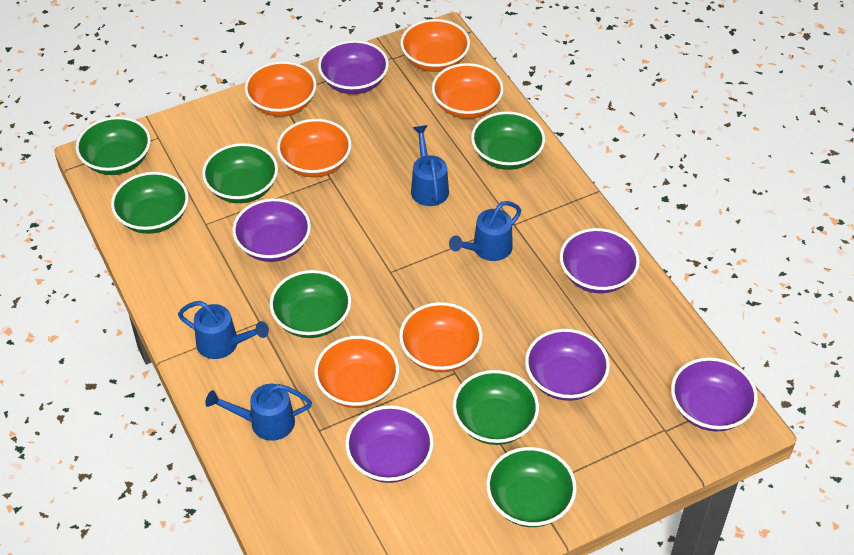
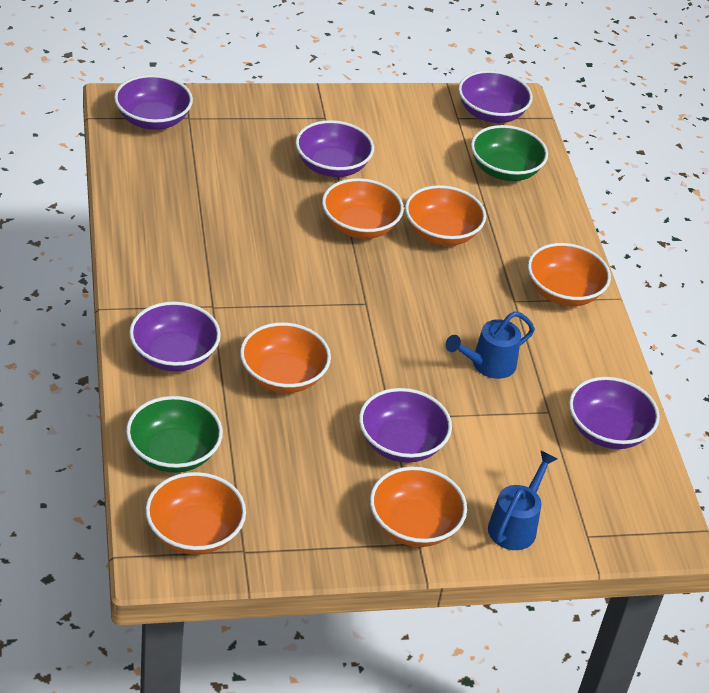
blue watering can: [178,301,269,359] [205,384,312,441] [411,125,449,206] [449,201,521,261] = 4 -> [446,311,535,379] [488,451,557,550] = 2
green bowl: [76,116,151,175] [111,172,189,234] [202,143,278,203] [270,270,351,338] [452,370,539,445] [471,111,545,170] [486,447,577,527] = 7 -> [126,396,223,473] [471,125,548,181] = 2

